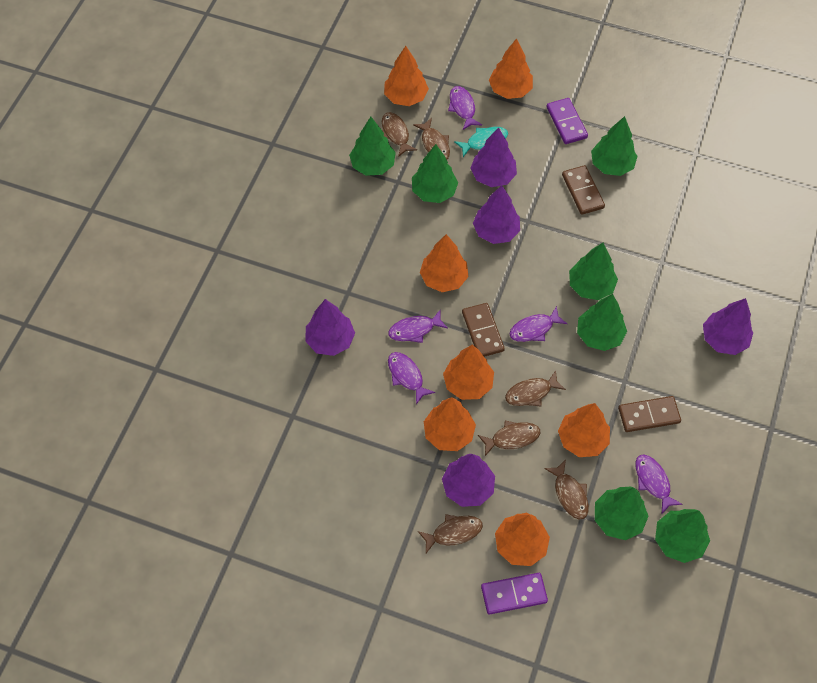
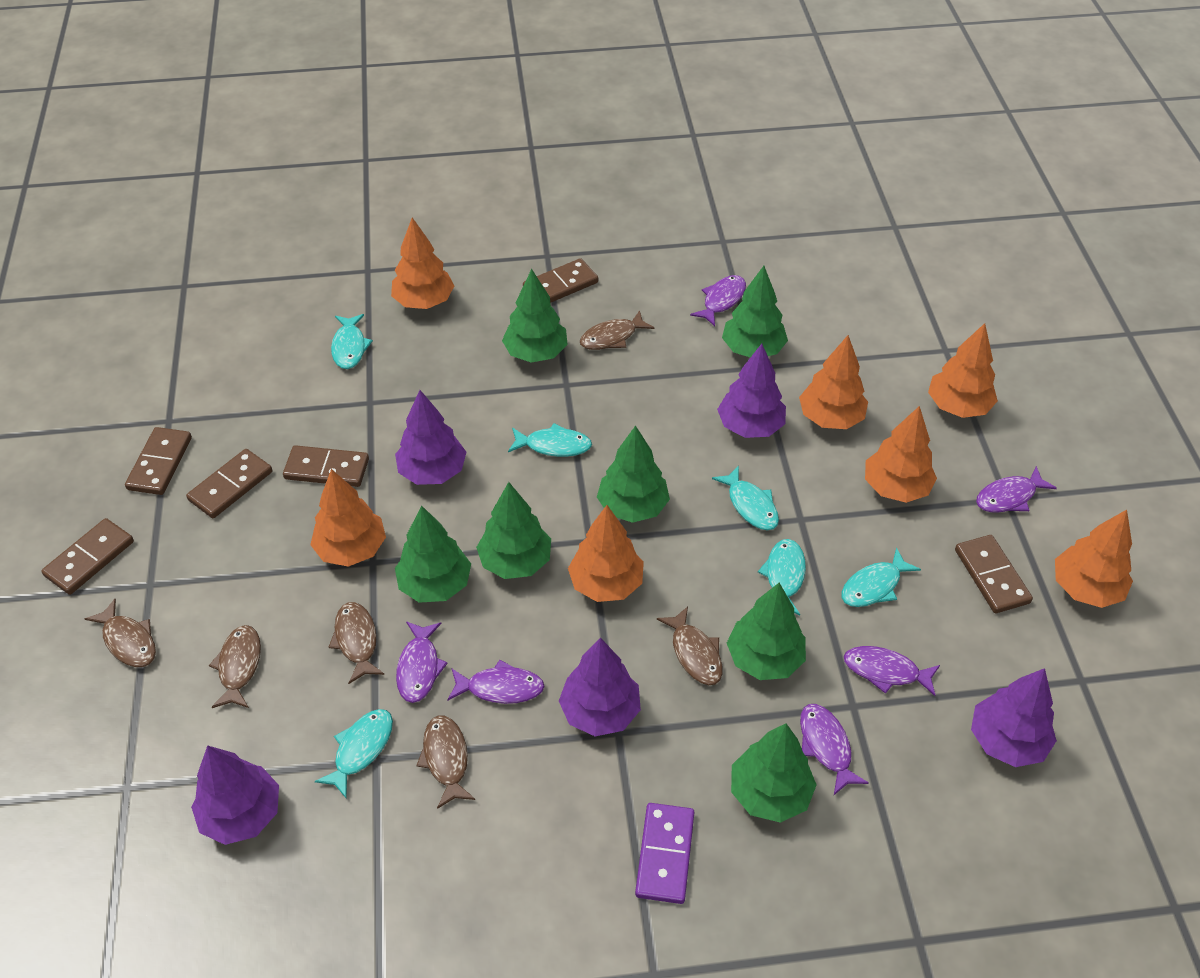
brown domino: [462,303,505,357] [562,165,605,215] [618,396,681,432] = 3 -> [42,518,134,595] [125,427,192,495] [186,449,272,518] [283,445,369,487] [523,258,598,303] [955,535,1033,613] = 6
purple domino: [481,573,548,614] [546,98,588,144] = 2 -> [635,803,695,904] = 1
purple fish: [388,310,448,343] [388,352,435,404] [448,86,482,130] [509,306,568,342] [635,455,682,513] = 5 -> [396,622,448,703] [447,660,545,704] [690,275,746,326] [800,704,869,795] [844,646,940,696] [976,466,1057,512] = 6
turquoise fish: [454,127,508,157] = 1 -> [315,709,393,799] [331,314,373,369] [508,423,592,457] [712,465,779,530] [758,539,806,615] [842,547,921,607] = 6

